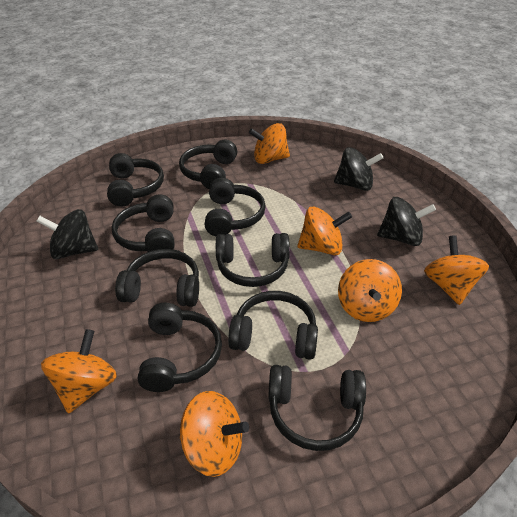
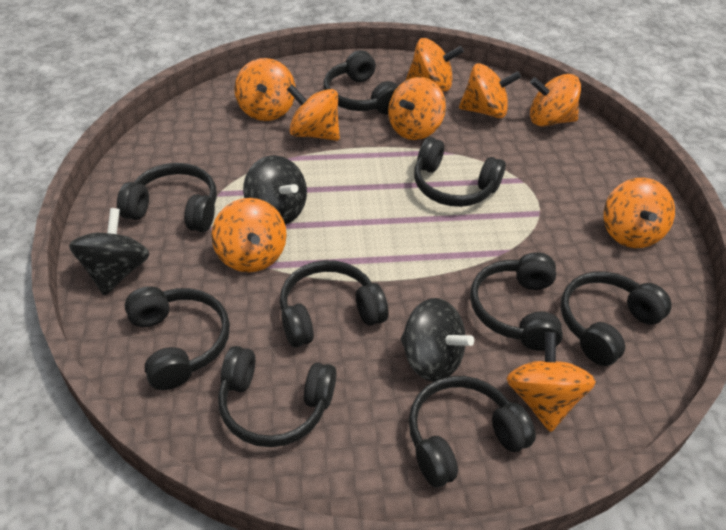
orange spinning top: [41,329,117,414] [180,391,249,477] [249,123,290,164] [297,207,352,255] [338,259,402,322] [424,235,489,305] = 6 -> [211,198,287,272] [234,58,296,121] [287,84,340,141] [388,77,446,140] [406,38,464,92] [459,63,521,118] [506,332,596,432] [530,74,581,127] [604,178,675,248] = 9

